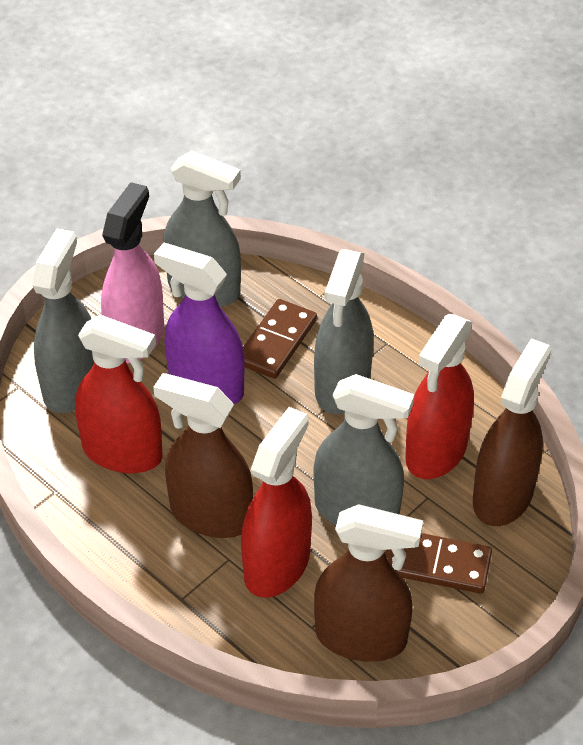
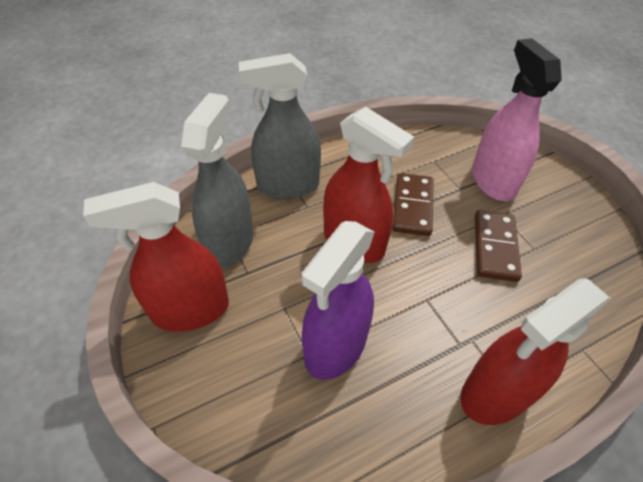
brown spray bottle: [153,373,253,538] [314,504,423,662] [473,338,551,526] = 3 -> none = 0
grey spray bottle: [32,229,94,413] [163,150,241,307] [314,249,373,414] [314,374,415,525] = 4 -> [181,93,253,269] [239,53,321,199] = 2

